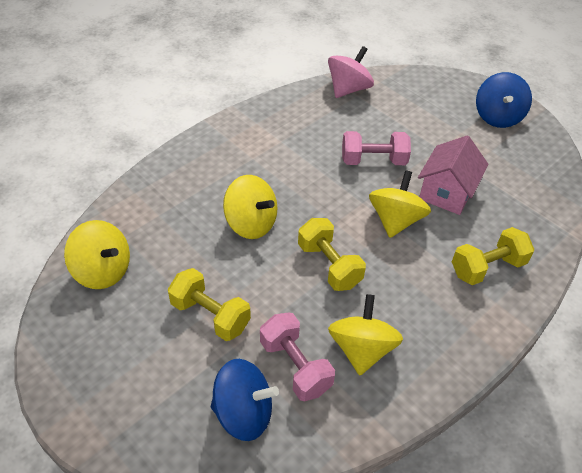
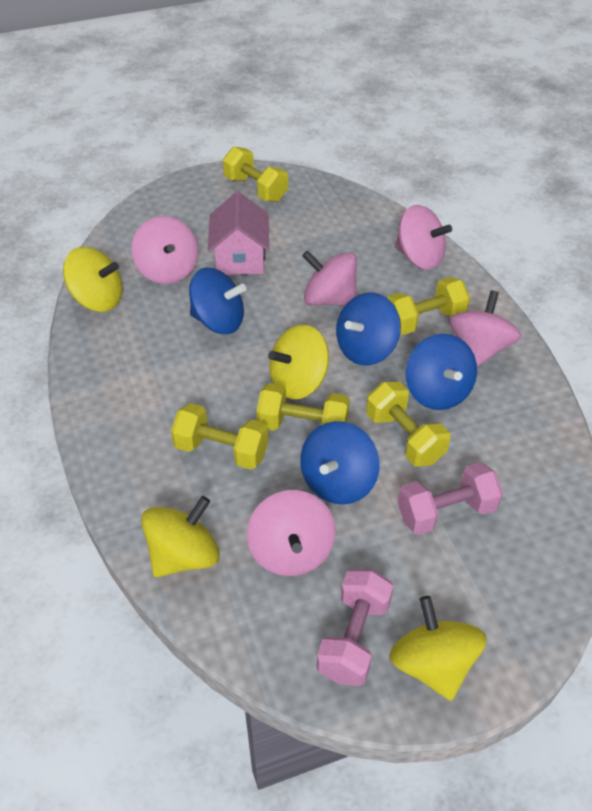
blue spinning top: [211,359,279,441] [476,72,532,128] = 2 -> [189,268,246,334] [300,421,380,504] [336,292,401,365] [406,334,477,410] = 4
pink spinning top: [328,46,374,98] = 1 -> [131,216,198,284] [247,490,336,576] [302,250,357,306] [395,205,452,270] [449,290,521,367] = 5
yellow dumbbell: [168,268,251,341] [298,218,366,291] [452,227,535,285] = 3 -> [171,403,269,470] [223,147,288,202] [256,383,350,431] [366,382,450,467] [387,277,470,335] = 5

